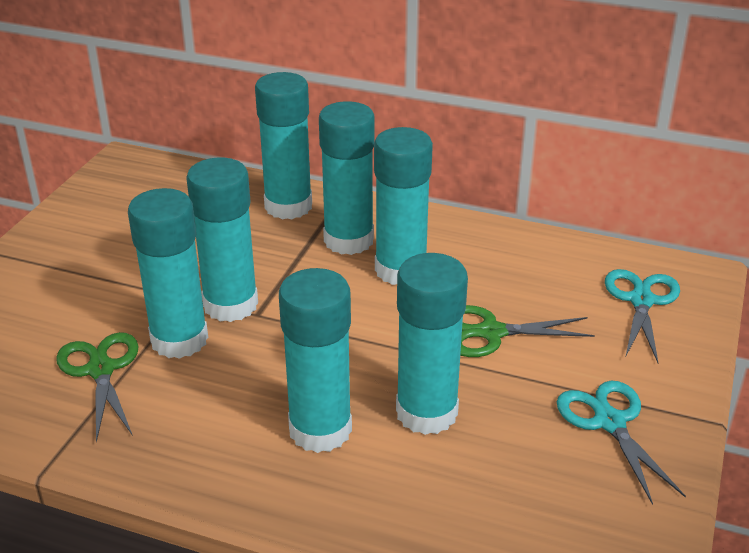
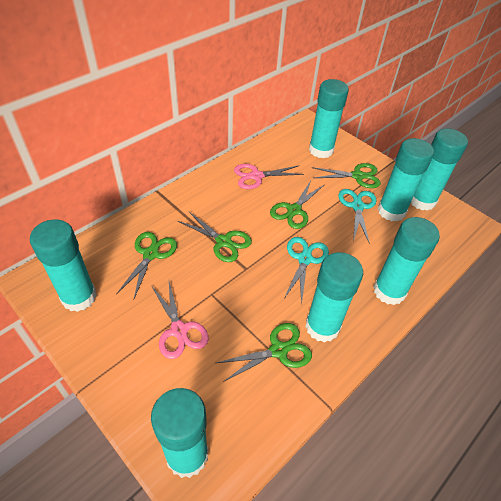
green scissors: [56,332,139,443] [460,305,595,357] = 2 -> [116,232,177,299] [178,212,252,262] [216,323,312,382] [270,181,325,229] [312,163,381,188] = 5
pink scissors: none = 0 -> [151,282,209,359] [234,164,304,189] = 2

